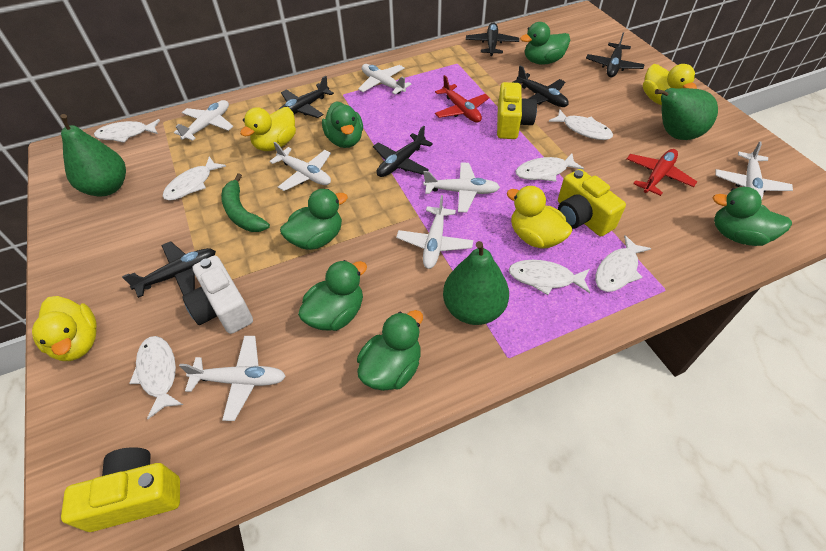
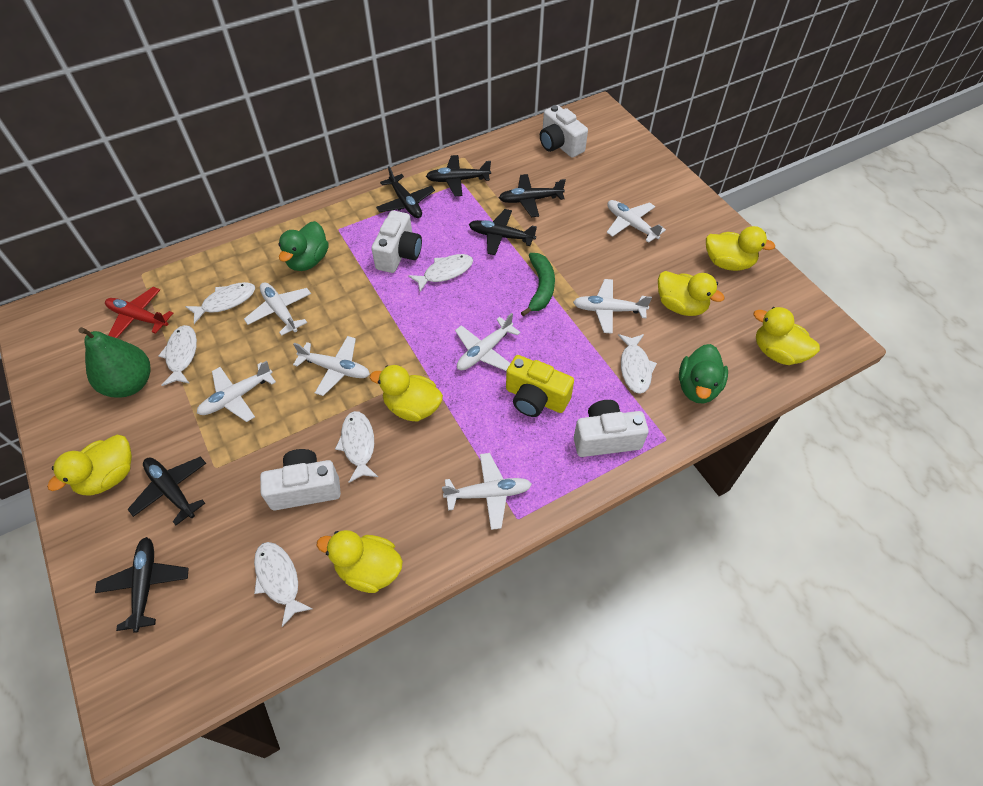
green duck: [280,189,348,250] [298,260,367,331] [322,101,363,148] [357,310,423,391] [520,22,570,65] [712,187,792,246] = 6 -> [278,221,329,271] [679,344,728,404] = 2
green pear: [61,114,126,196] [443,241,509,325] [655,88,718,140] = 3 -> [78,327,151,398] = 1
red plane: [435,75,490,123] [627,149,697,196] = 2 -> [105,287,173,338] = 1
white camera: [182,256,253,334] = 1 -> [260,449,341,510] [371,211,422,273] [540,105,588,158] [574,400,649,457] = 4
white fish: [94,119,160,143] [129,336,183,419] [163,156,226,200] [508,260,590,295] [515,154,584,182] [549,109,613,140] [595,235,651,292] = 7 -> [158,325,197,386] [185,282,255,324] [254,542,313,627] [335,411,378,483] [408,254,473,292] [618,334,657,394] = 6
yellow camera: [61,447,180,532] [497,82,537,139] [558,169,626,236] = 3 -> [506,355,574,417] = 1
yellow duck: [32,296,97,361] [240,107,296,151] [507,186,573,249] [643,64,697,105] = 4 -> [47,435,132,496] [317,530,403,593] [370,365,443,421] [658,271,724,316] [706,226,775,271] [753,307,820,365] = 6

